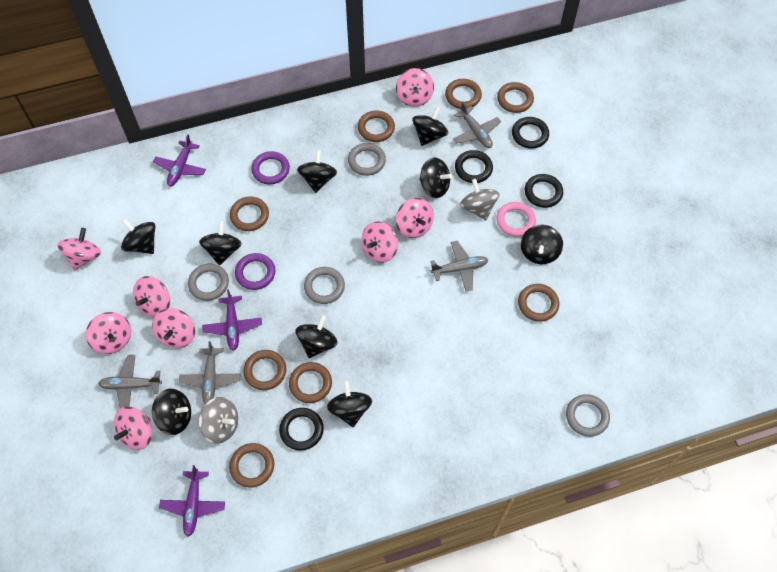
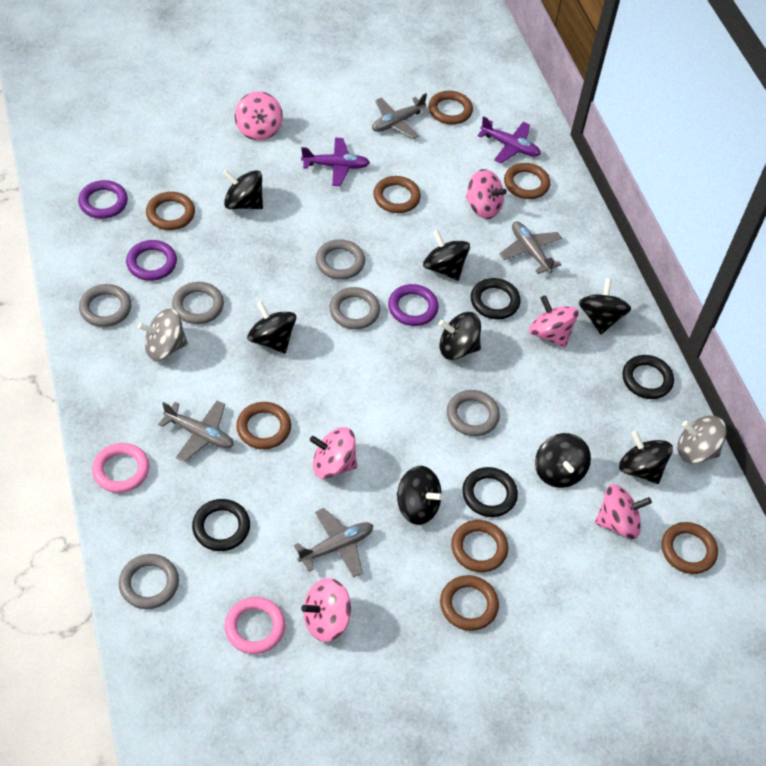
black spinning top: [121,218,155,254] [152,389,191,435] [199,221,242,265] [295,315,338,358] [297,150,337,193] [327,381,372,427] [412,106,448,146] [419,157,452,198] [521,225,563,264] = 9 -> [223,170,263,209] [247,301,296,354] [397,466,444,525] [423,230,470,281] [439,312,481,360] [535,433,591,488] [579,278,631,334] [619,430,673,484] = 8
grey ring: [188,264,229,301] [304,267,345,304] [348,143,386,176] [566,394,610,437] = 4 -> [79,284,132,327] [119,554,179,609] [172,282,224,324] [316,239,365,280] [329,287,380,329] [447,390,500,436] = 6
pink ring: [496,202,536,237] = 1 -> [92,443,149,493] [225,597,285,654] = 2
pink spinning top: [57,228,101,270] [86,312,131,354] [114,407,152,450] [133,276,170,317] [152,308,195,348] [361,221,398,263] [396,68,434,107] [396,198,434,238] = 8 -> [235,91,283,140] [301,578,351,642] [310,427,357,479] [466,169,507,219] [529,295,579,347] [595,484,652,539] = 6
purple plane: [153,134,206,186] [159,465,225,537] [202,289,262,351] = 3 -> [301,138,370,186] [478,116,541,163] = 2
purple ring: [235,253,275,290] [251,151,290,184] = 2 -> [78,180,128,219] [126,240,177,281] [388,284,439,326] = 3

